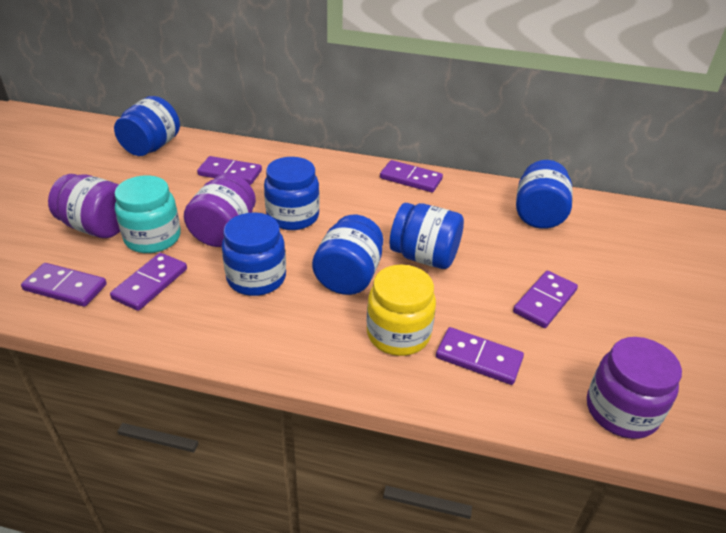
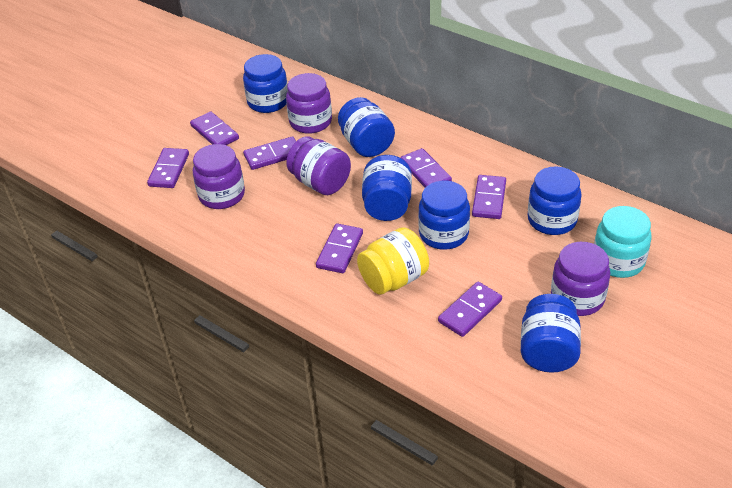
purple domino: [21,263,107,307] [110,253,187,311] [197,156,262,185] [380,160,443,192] [436,327,524,385] [513,271,578,328] = 6 -> [147,148,189,188] [190,111,239,145] [243,136,296,170] [316,223,363,273] [400,148,452,188] [438,282,502,337] [472,175,506,219] = 7
purple jar: [48,174,120,238] [184,173,256,247] [587,337,682,439] = 3 -> [193,144,245,209] [286,73,332,134] [286,137,351,195] [551,242,610,316] = 4

